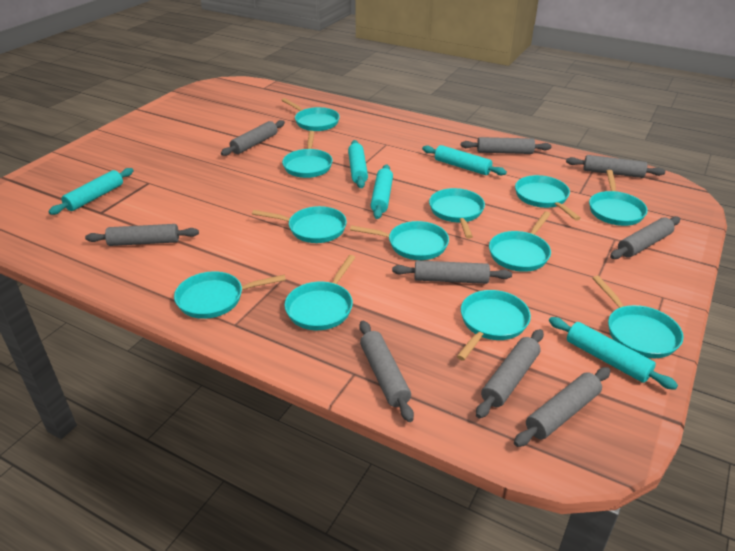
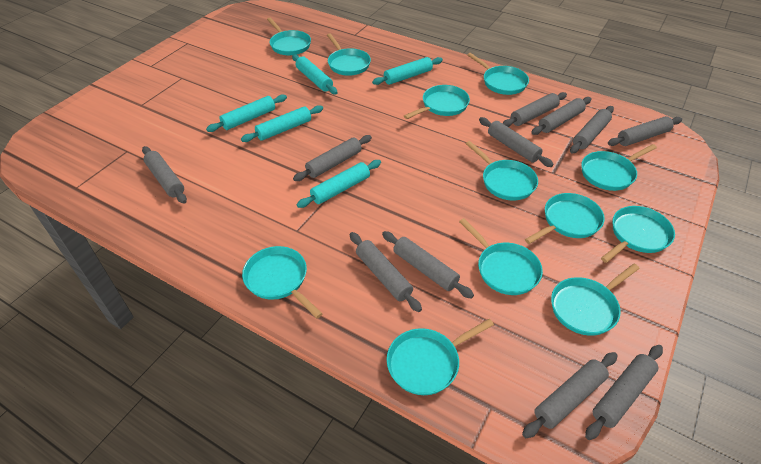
grey rolling pin: [85,224,199,246] [221,120,285,156] [359,321,414,422] [392,260,512,284] [461,137,551,154] [476,329,544,418] [514,367,611,447] [566,155,665,178] [610,216,680,259] = 9 -> [142,146,187,204] [293,135,372,181] [350,232,422,312] [382,231,474,299] [479,117,554,167] [502,92,567,127] [522,352,618,438] [531,97,592,135] [570,106,614,154] [585,345,663,440] [608,116,682,146] = 11

